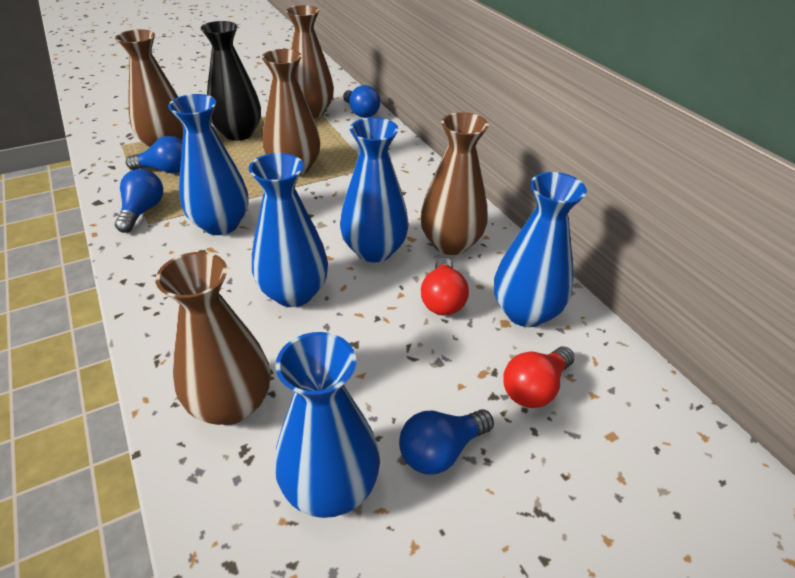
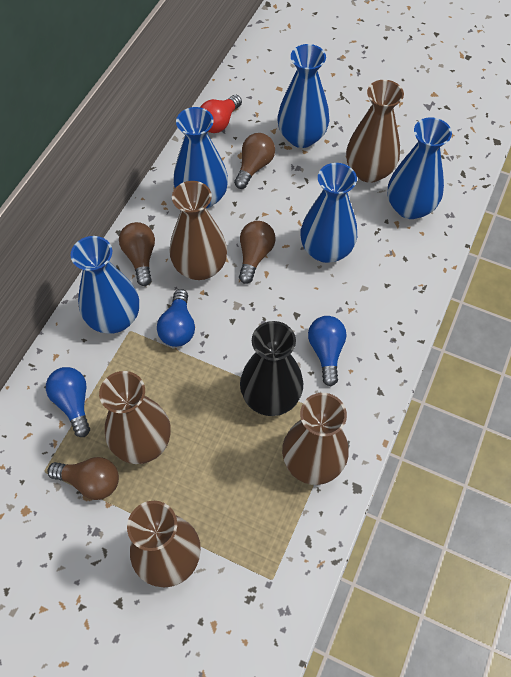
blue light bulb: [115,169,163,233] [126,136,183,173] [343,85,380,118] [399,409,494,475] = 4 -> [46,367,90,437] [157,289,195,347] [308,316,346,386] = 3
brown light bulb: none = 0 -> [47,457,119,500] [119,222,155,286] [234,133,275,189] [239,221,276,284] = 4
red light bulb: [421,257,469,315] [503,347,575,408] = 2 -> [201,95,242,133] = 1

